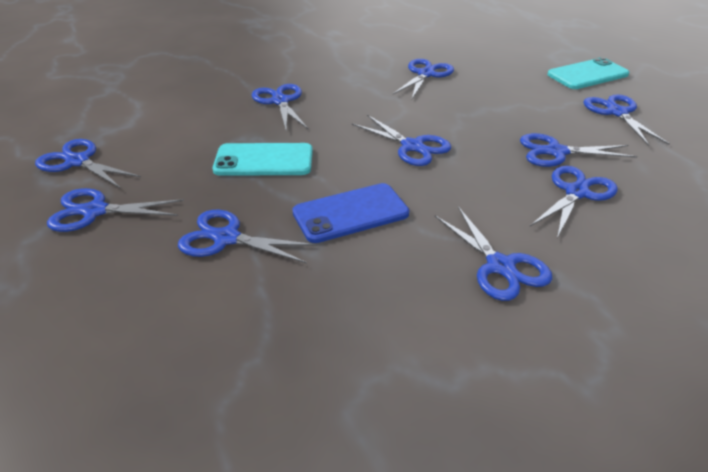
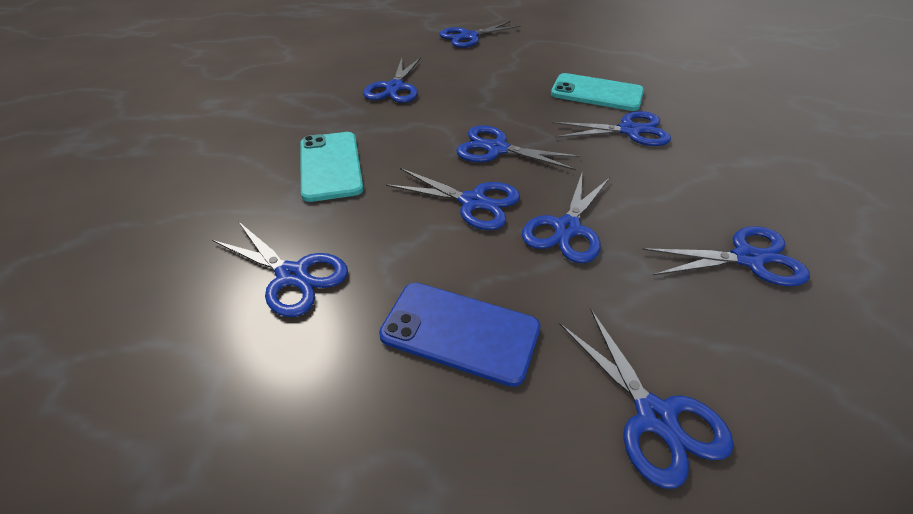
blue scissors: [35,139,141,189] [47,188,184,232] [178,210,317,264] [252,84,308,129] [352,115,451,166] [393,59,454,99] [435,207,552,301] [520,133,637,167] [530,166,618,238] [584,94,670,146] = 10 -> [212,221,348,317] [363,57,421,103] [386,168,520,230] [439,21,521,48] [456,125,580,170] [522,173,610,263] [552,111,671,146] [559,309,734,489] [642,226,810,287] = 9

